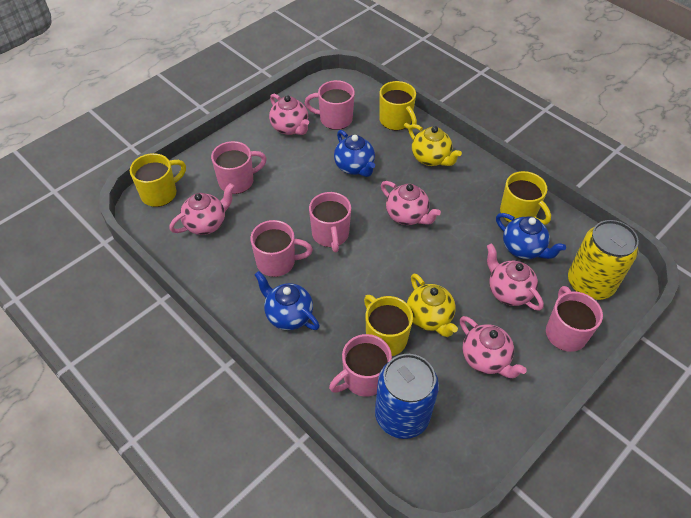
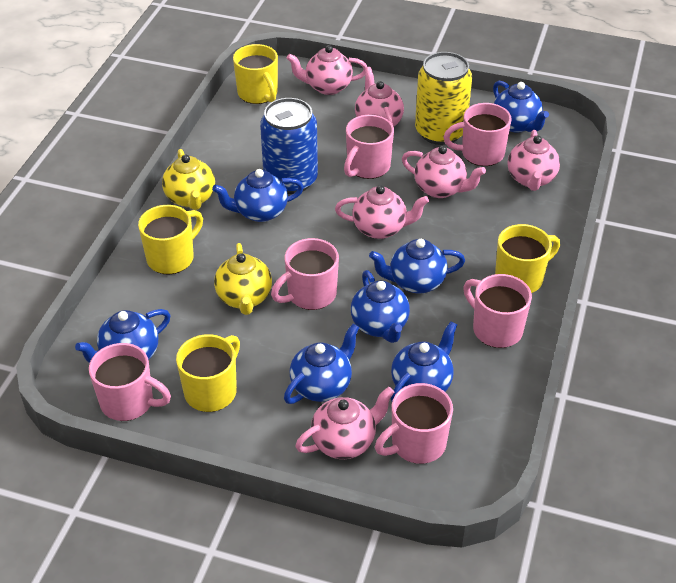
blue teapot: [255,271,320,330] [334,130,375,177] [496,213,566,259] = 3 -> [75,309,171,363] [212,169,304,222] [284,324,359,404] [351,270,410,343] [369,239,465,293] [391,321,457,401] [493,81,549,133] = 7
pink teapot: [169,183,235,235] [269,94,309,135] [381,181,441,225] [460,316,527,378] [487,244,544,311] = 5 -> [287,45,367,95] [295,387,394,459] [335,185,429,239] [355,67,404,127] [402,146,486,198] [507,130,560,191] = 6

